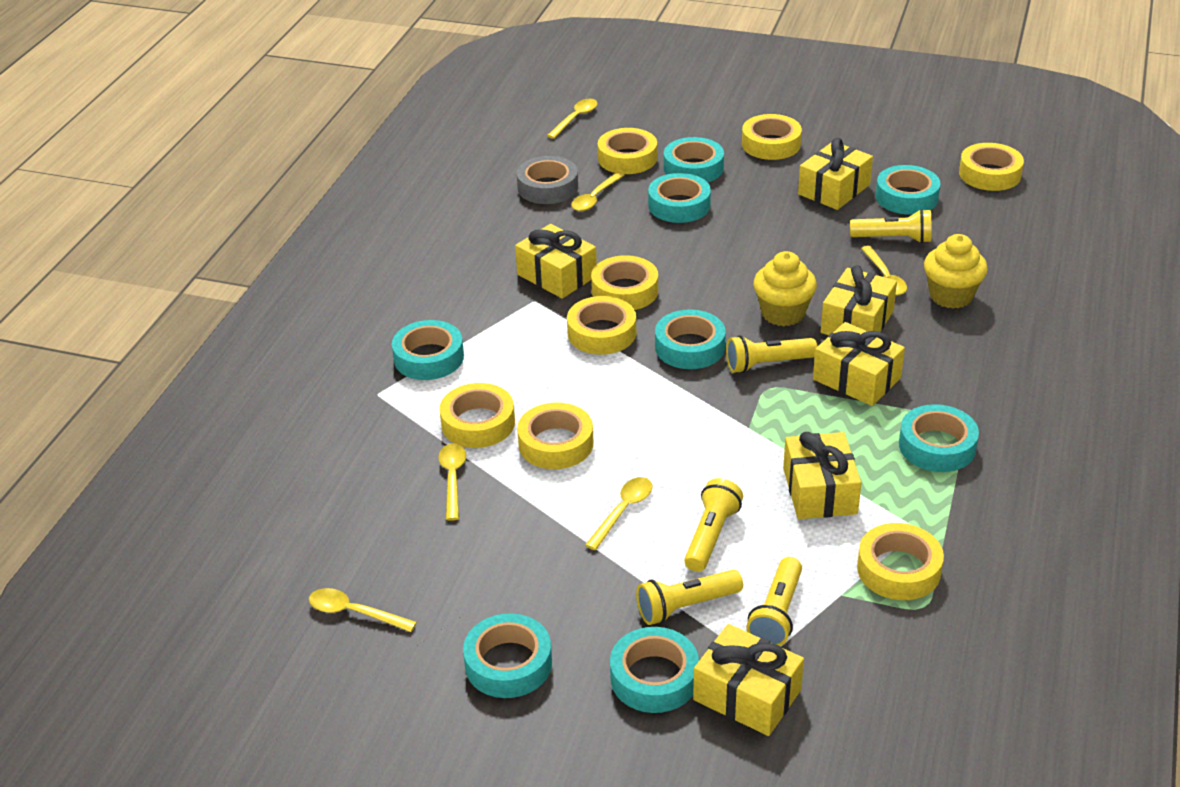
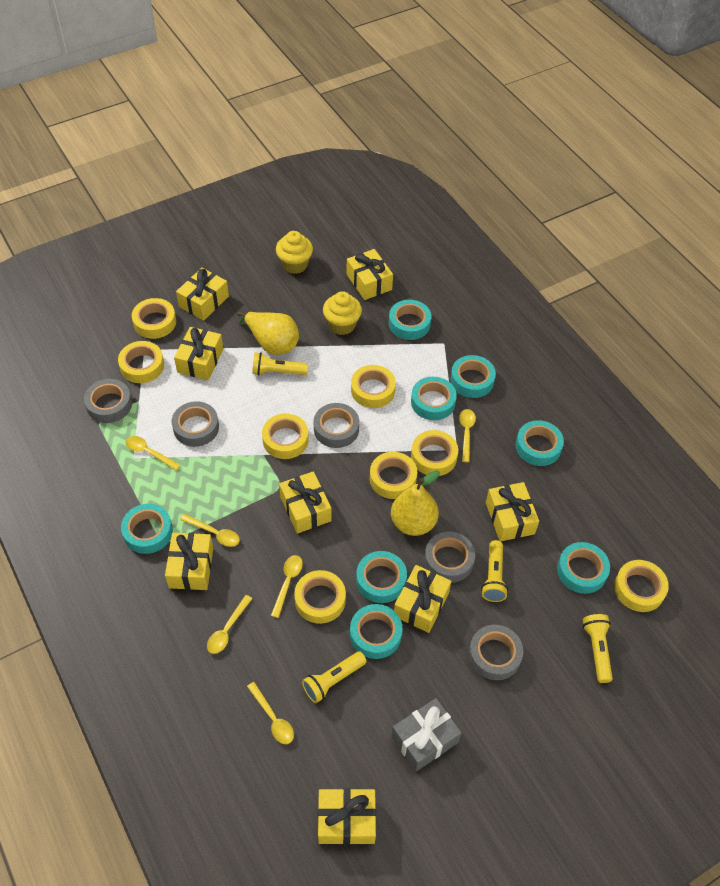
grey gift: none = 0 -> [391,698,461,772] = 1
grey tape: [517,156,578,204] = 1 -> [84,379,132,423] [172,401,219,447] [314,403,359,448] [424,532,475,583] [469,625,523,680] = 5
yellow flashlight: [636,570,743,625] [684,478,743,572] [726,335,817,373] [746,557,802,646] [850,209,931,243] = 5 -> [252,352,308,376] [302,651,367,703] [481,540,508,602] [583,614,613,683] = 4
yellow gift: [515,224,597,299] [693,624,804,736] [783,432,861,519] [798,138,873,210] [813,322,905,406] [821,265,897,335] = 6 -> [165,533,213,590] [174,327,223,380] [176,268,229,321] [279,471,331,534] [318,789,376,845] [346,249,393,300] [394,565,451,633] [486,482,539,541] = 8
yellow pear: none = 0 -> [237,312,299,355] [391,470,440,536] = 2

